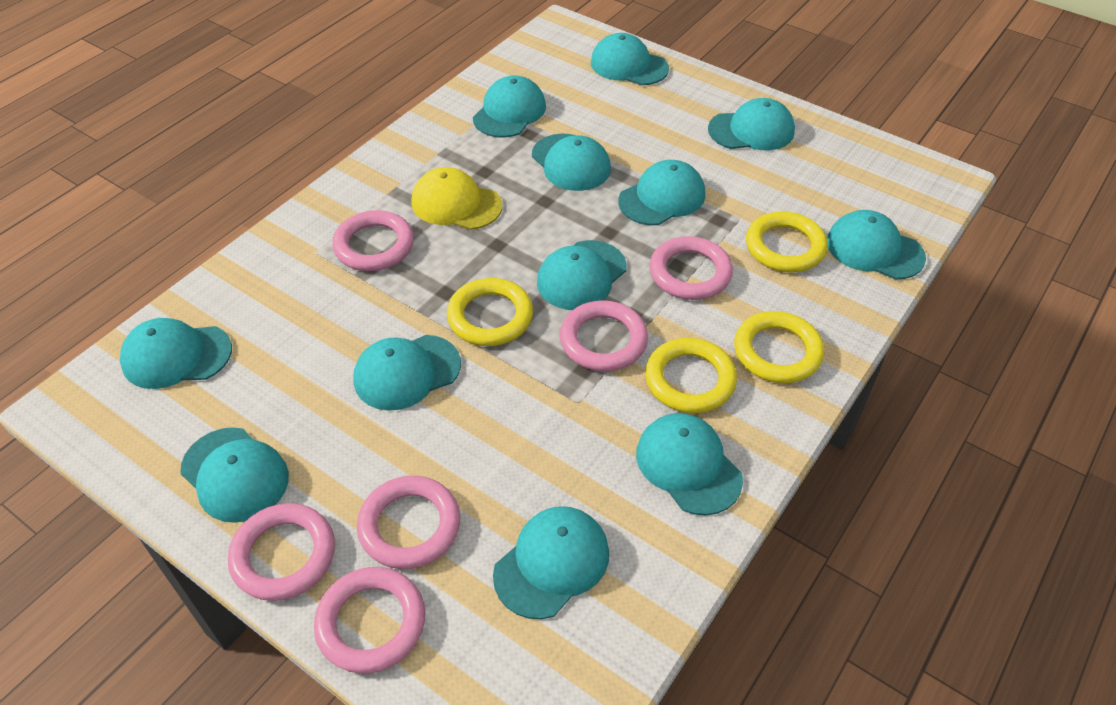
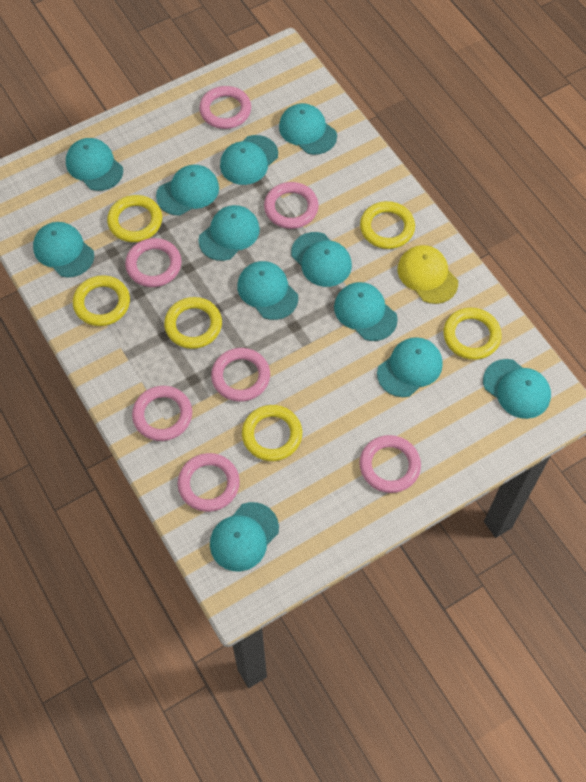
pink ring: [228,503,335,601] [314,567,425,673] [332,210,414,271] [357,476,460,569] [560,301,648,371] [650,236,733,300] = 6 -> [125,238,182,287] [132,386,192,441] [178,453,240,512] [199,86,251,129] [211,348,270,402] [264,182,319,229] [359,435,421,493] = 7
yellow ring: [447,278,533,346] [645,338,737,413] [734,311,824,383] [746,211,828,272] = 4 -> [73,275,130,326] [107,195,162,242] [164,297,222,349] [242,405,302,461] [360,201,415,249] [443,308,502,360] = 6

